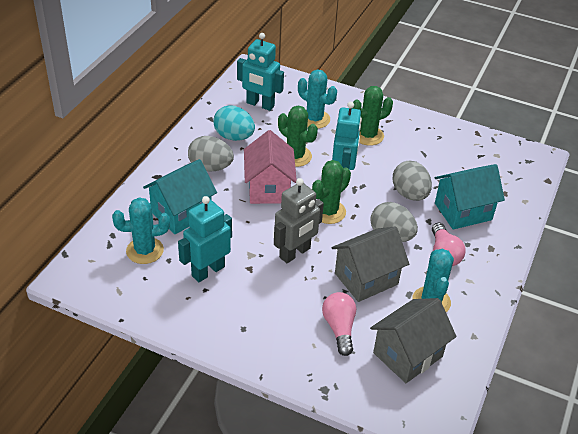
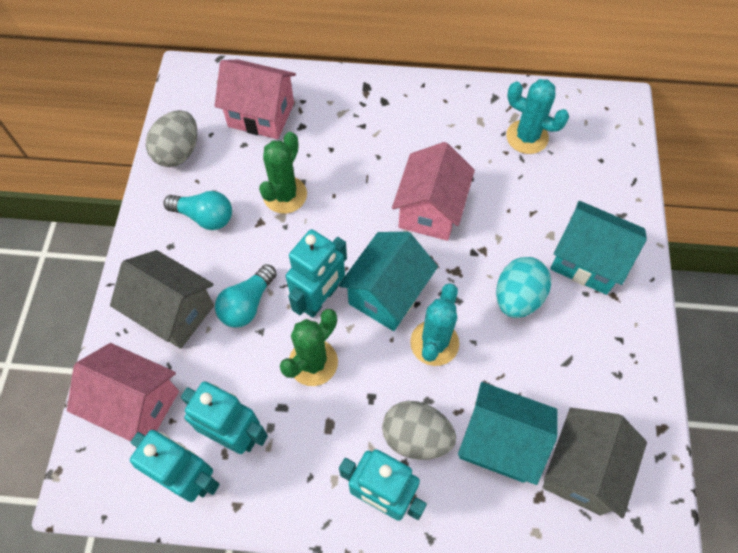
green cactus: [278,105,318,167] [312,160,351,224] [352,86,393,146] = 3 -> [259,132,307,214] [280,309,338,386] = 2
grey egg: [188,136,234,171] [370,202,418,242] [393,161,432,201] = 3 -> [146,110,197,167] [382,401,456,460] = 2
grey robot: [274,178,324,263] = 1 -> none = 0
pink house: [244,130,297,204] = 1 -> [67,343,179,441] [215,60,296,139] [392,142,475,241] = 3
pink light bulb: [322,292,356,356] [432,223,465,266] = 2 -> none = 0
turquoise cactus: [112,197,170,264] [298,69,337,129] [412,249,454,312] = 3 -> [410,283,459,366] [506,79,569,154] = 2
turquoise house: [143,159,217,234] [435,164,505,230] = 2 -> [338,232,438,331] [458,382,558,485] [550,201,647,295] = 3
turquoise light bulb: none = 0 -> [164,191,232,230] [215,264,277,328] = 2
turquoise robot: [178,196,232,282] [237,33,284,111] [332,102,362,170] = 3 -> [130,430,220,502] [181,381,268,454] [286,229,347,318] [339,449,427,521] = 4

